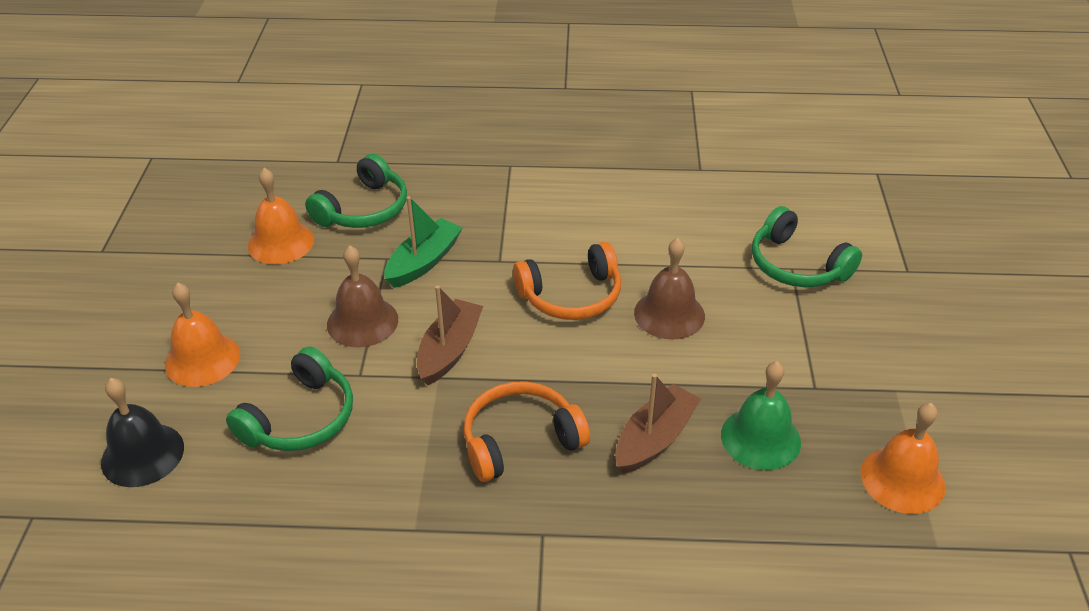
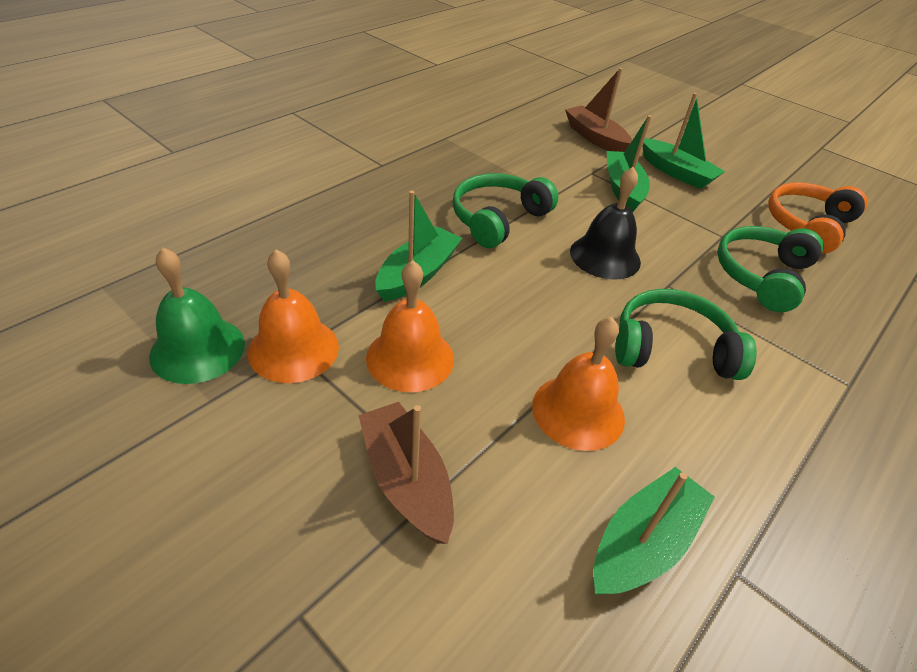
brown bell: [327,246,398,348] [634,238,705,340] = 2 -> none = 0
green boat: [384,196,462,288] = 1 -> [375,191,462,302] [593,467,715,595] [607,115,652,212] [643,93,725,189] = 4
orange headphones: [464,381,590,482] [513,242,621,320] = 2 -> [768,182,868,254] = 1

